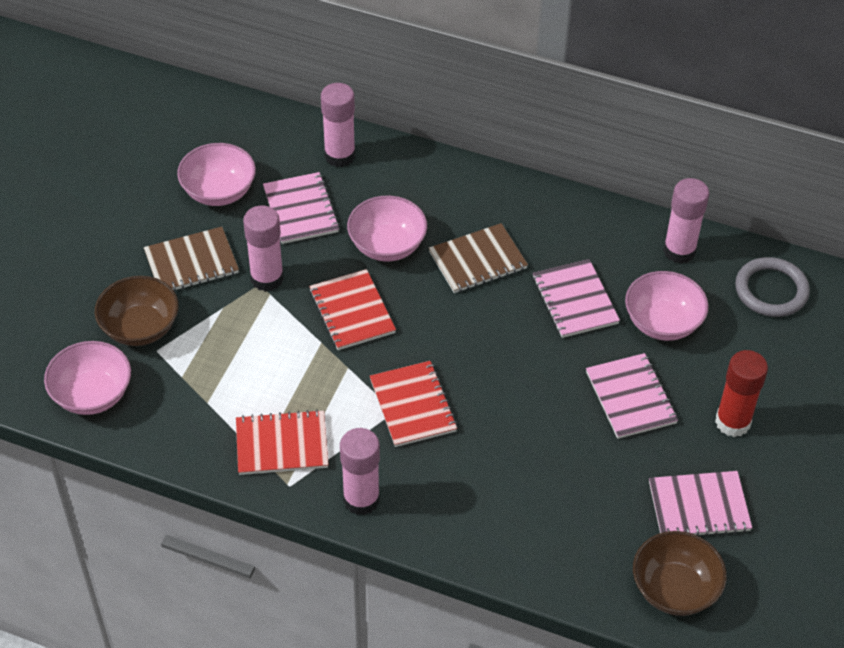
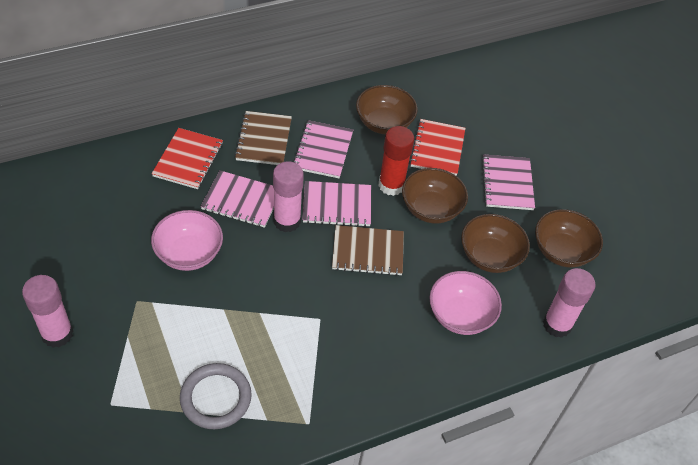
brown bowl: [95,276,179,346] [633,531,727,616] = 2 -> [356,85,418,135] [402,168,468,224] [461,214,530,273] [535,209,603,267] = 4
pink bowl: [44,341,131,415] [177,143,256,206] [347,196,427,261] [625,271,709,341] = 4 -> [151,210,223,271] [429,271,502,335] = 2
pink glue stick: [243,205,284,292] [321,83,356,167] [340,428,380,515] [663,178,709,264] = 4 -> [22,275,73,348] [273,161,304,232] [543,268,596,338] = 3
red notebook: [236,409,329,475] [309,269,396,350] [370,361,457,447] = 3 -> [152,128,223,189] [410,119,465,176] = 2

